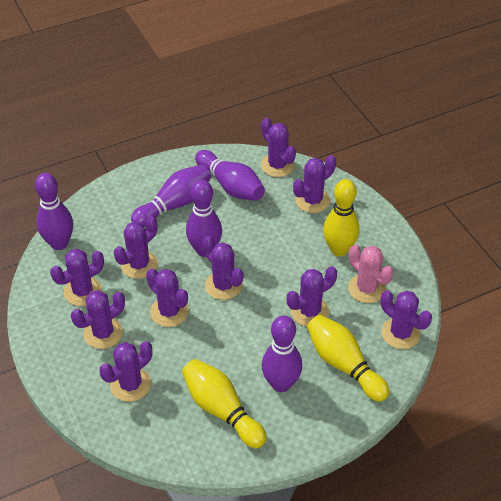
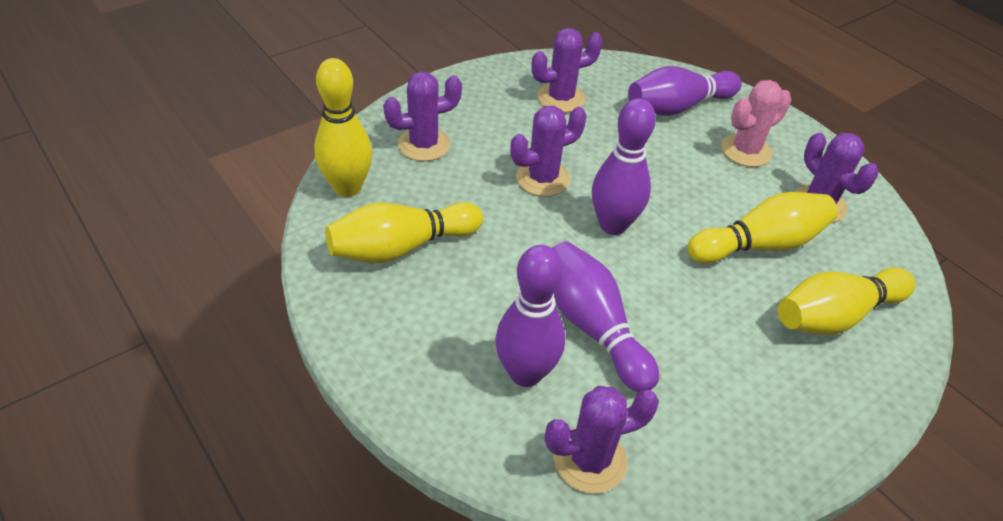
purple bowling pin: [35,173,73,250] [131,165,211,227] [186,180,222,257] [195,150,265,201] [262,315,302,392] = 5 -> [495,245,565,387] [552,242,659,392] [592,98,656,235] [628,66,742,116] = 4
purple cactus: [50,249,104,306] [71,290,125,349] [99,341,152,402] [114,216,158,279] [146,269,189,327] [202,236,243,300] [261,118,296,177] [287,266,337,327] [293,155,336,213] [381,290,432,349] = 10 -> [383,72,462,161] [510,106,587,197] [531,28,603,113] [545,386,659,494] [794,133,878,223] = 5
yellow bowling pin: [182,359,267,448] [307,315,389,402] [323,179,360,256] = 3 -> [314,58,372,197] [325,202,483,263] [688,192,838,264] [778,268,915,335] = 4

